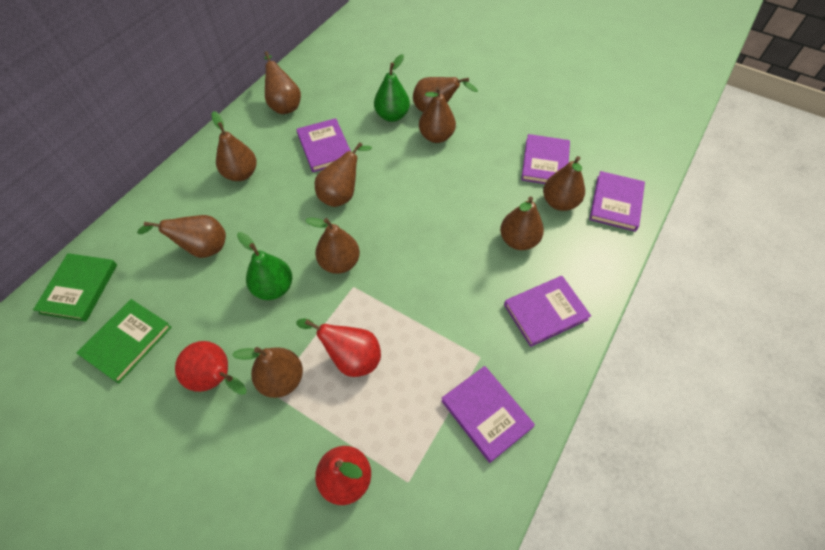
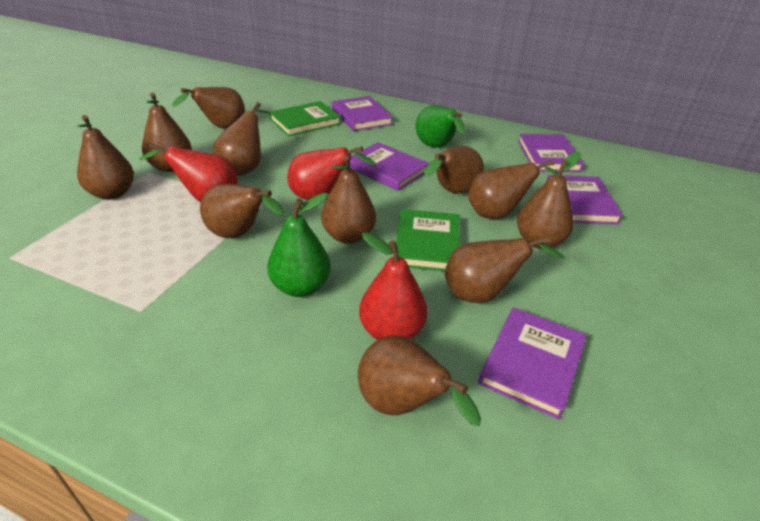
brown pear: [137,215,226,258] [211,111,257,181] [232,347,303,398] [264,51,301,114] [305,218,360,274] [315,142,372,207] [413,77,478,112] [419,86,456,143] [500,196,544,250] [543,156,585,211] = 10 -> [77,115,134,200] [142,92,192,172] [172,87,245,128] [200,184,285,238] [213,102,270,176] [321,156,376,244] [358,335,481,426] [424,146,484,194] [445,236,564,303] [468,160,565,219] [517,152,581,249] = 11

